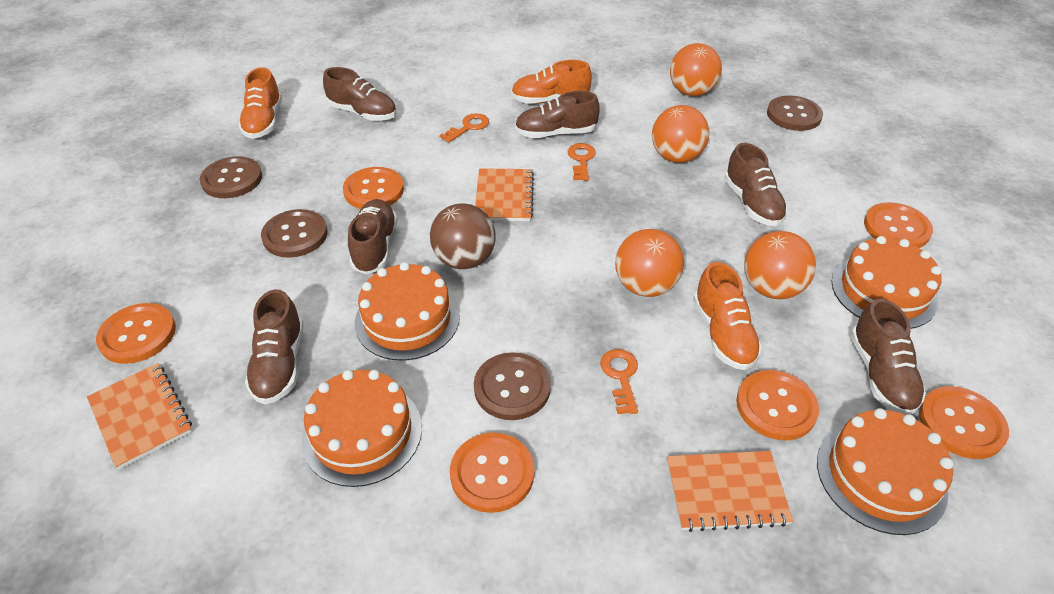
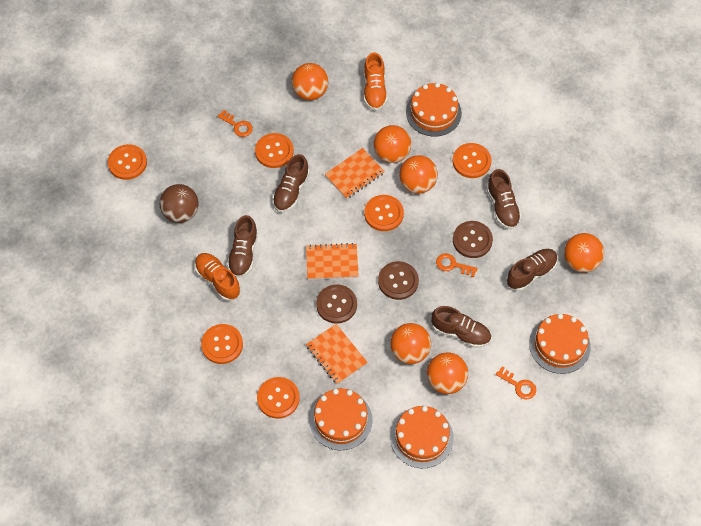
brown button: [200,156,262,198] [261,209,328,258] [474,352,551,420] [767,96,823,131] = 4 -> [316,284,357,324] [378,261,419,300] [453,221,493,258] = 3
brown shoe: [245,289,304,405] [323,67,397,121] [348,199,398,274] [515,91,600,138] [724,143,788,226] [851,299,926,415] = 6 -> [227,215,258,278] [272,154,310,212] [431,306,491,348] [486,169,522,229] [506,249,558,291] = 5
orange ball: [615,229,684,297] [652,105,709,163] [670,43,722,96] [744,231,816,299] = 4 -> [292,63,328,100] [374,125,411,163] [390,323,431,364] [399,155,438,194] [427,352,468,394] [564,233,604,273] = 6
orange shoe: [238,67,282,139] [511,60,592,104] [693,262,762,370] = 3 -> [195,253,241,301] [364,52,388,111] = 2

